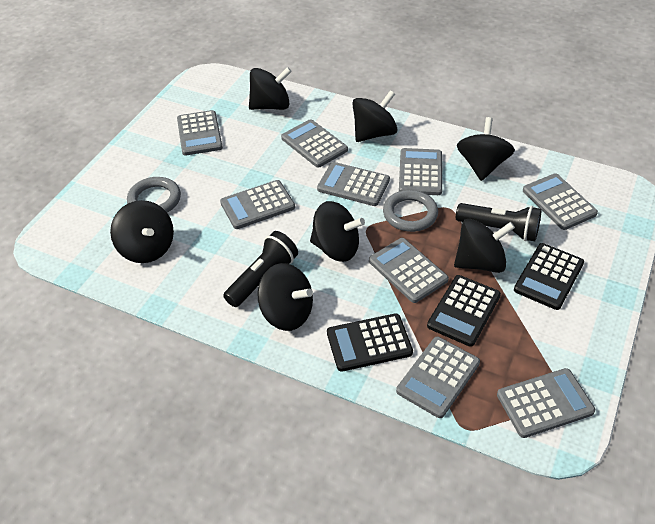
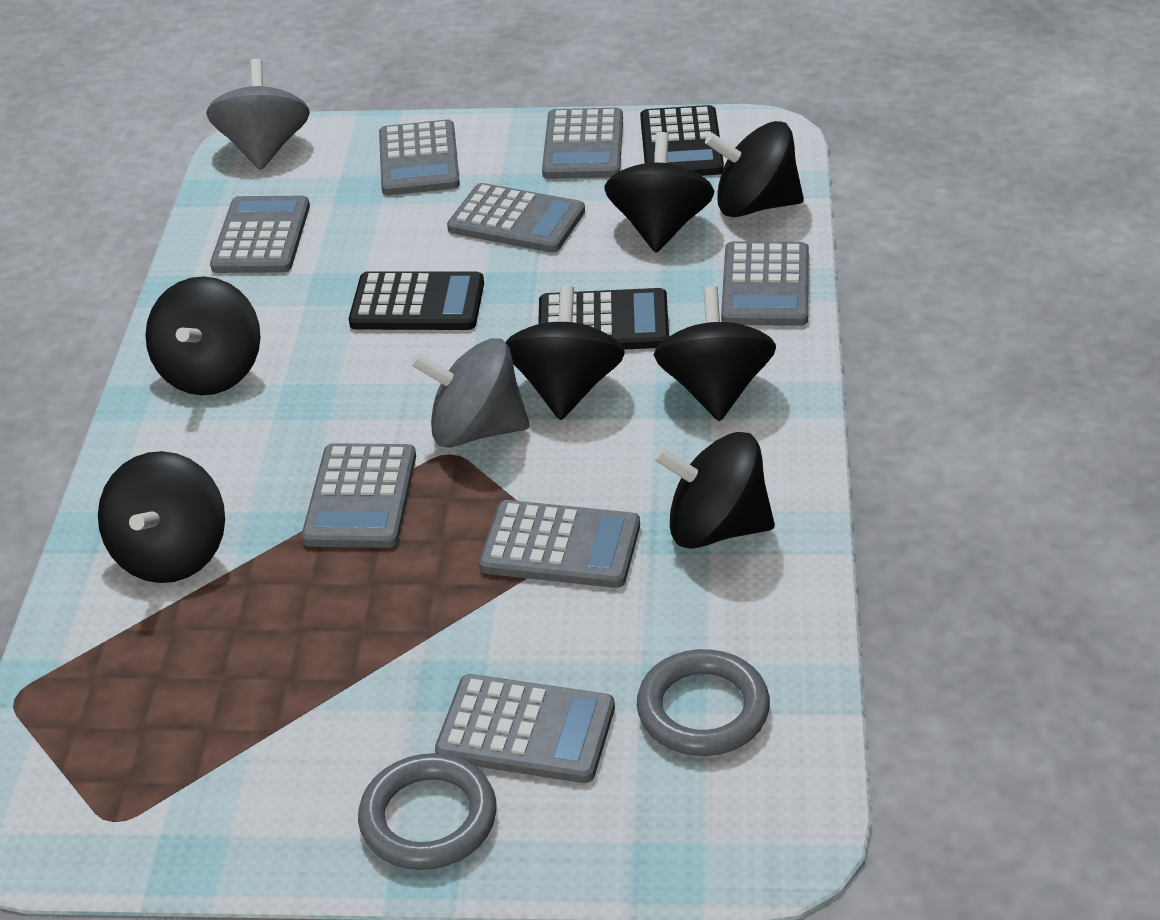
black flashlight: [223,231,298,307] [456,203,542,241] = 2 -> none = 0
grey calculator: [177,110,223,156] [220,180,295,229] [281,119,348,168] [317,162,390,206] [369,238,449,303] [396,337,480,418] [399,148,442,195] [497,368,595,438] [523,173,598,230] = 9 -> [210,196,310,273] [302,443,416,548] [379,120,460,195] [435,674,615,783] [447,183,585,253] [479,500,640,588] [542,108,623,179] [721,241,809,326] = 8
grey spinning top: none = 0 -> [206,59,310,170] [411,338,530,448] = 2

